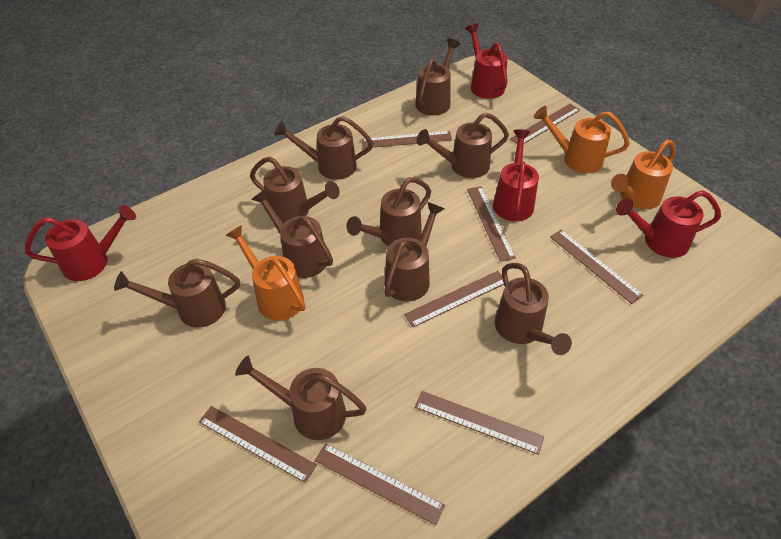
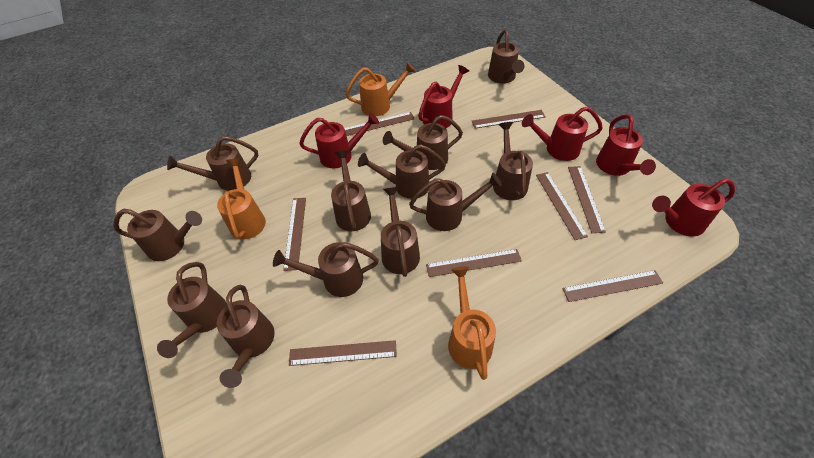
brown watering can: [114,258,240,328] [235,356,367,440] [250,157,339,223] [251,189,333,278] [274,116,373,180] [346,177,431,246] [384,202,445,301] [415,39,461,115] [417,112,509,178] [495,263,572,355] = 10 -> [113,209,202,261] [157,262,227,358] [167,136,259,191] [217,285,275,388] [273,242,379,297] [331,150,371,231] [358,144,446,199] [381,187,420,277] [383,115,463,170] [409,173,502,231] [488,29,525,84] [493,122,533,200] = 12
red watering can: [25,205,136,281] [465,23,508,99] [493,129,539,221] [616,190,721,258] = 4 -> [299,113,379,168] [418,65,469,128] [522,107,603,161] [596,114,656,176] [652,178,735,237] = 5

